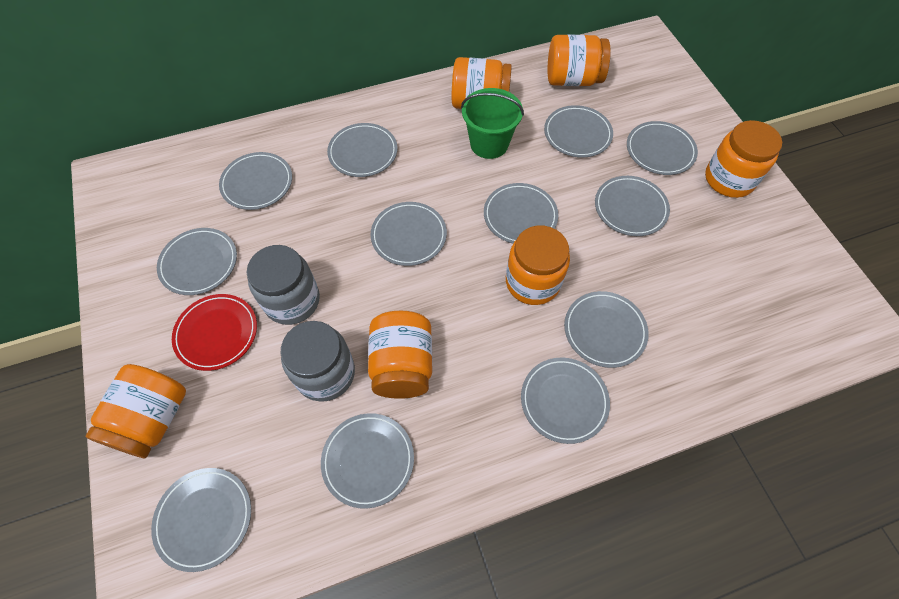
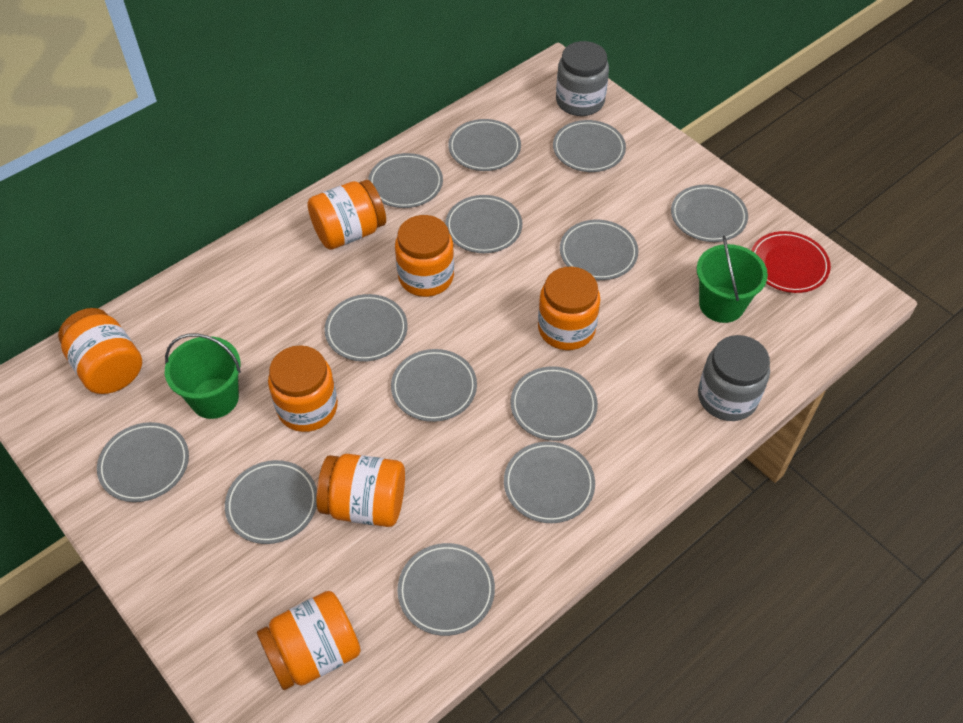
green bucket: [461,88,524,159] = 1 -> [165,333,241,419] [697,236,768,323] = 2
grey plate: [151,468,251,572] [157,228,237,295] [219,152,292,210] [321,413,414,509] [327,123,398,177] [371,202,447,266] [484,183,558,243] [521,358,610,444] [544,105,613,158] [564,291,649,368] [595,176,670,236] [627,121,698,175] = 12 -> [97,422,189,502] [225,460,317,544] [324,294,408,362] [368,153,443,208] [391,349,477,422] [397,543,495,636] [445,195,522,253] [448,119,521,171] [504,441,595,523] [510,366,598,441] [553,120,626,172] [560,220,638,280] [671,185,748,242] = 13
orange jar: [86,364,186,458] [368,311,432,399] [452,57,512,109] [506,226,570,305] [548,35,611,86] [705,120,782,198] = 6 -> [58,308,142,394] [257,591,361,690] [268,345,338,432] [307,180,386,250] [316,454,405,527] [395,215,454,297] [538,267,600,350] = 7

